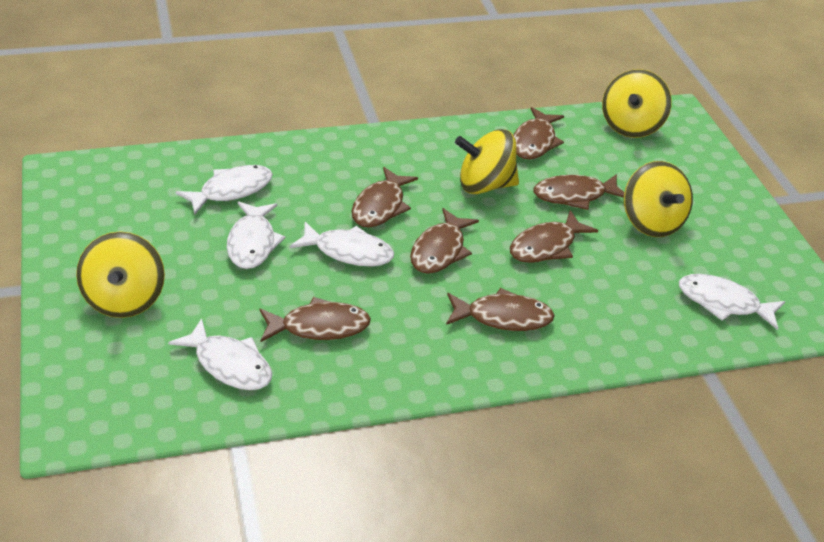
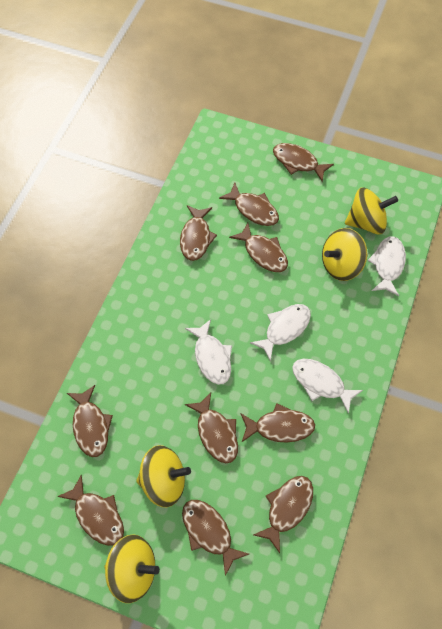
brown fish: [259,297,371,342] [352,167,418,228] [410,208,479,274] [446,288,555,331] [510,210,598,263] [513,107,564,160] [534,174,624,210] = 7 -> [57,475,124,546] [67,385,113,457] [180,205,217,261] [182,500,249,576] [185,393,238,463] [219,183,279,226] [229,223,288,272] [240,403,315,443] [253,476,313,553] [273,143,334,182] = 10
white fish: [168,318,272,390] [176,165,273,214] [227,201,286,269] [290,222,394,267] [679,274,785,330] = 5 -> [185,319,232,385] [250,304,311,362] [292,359,363,414] [368,236,406,296] = 4

